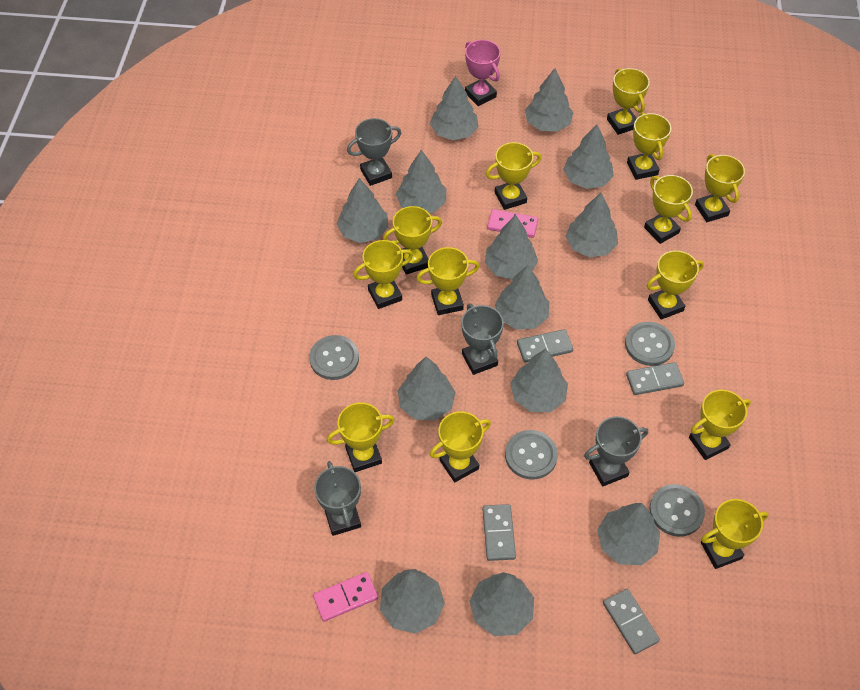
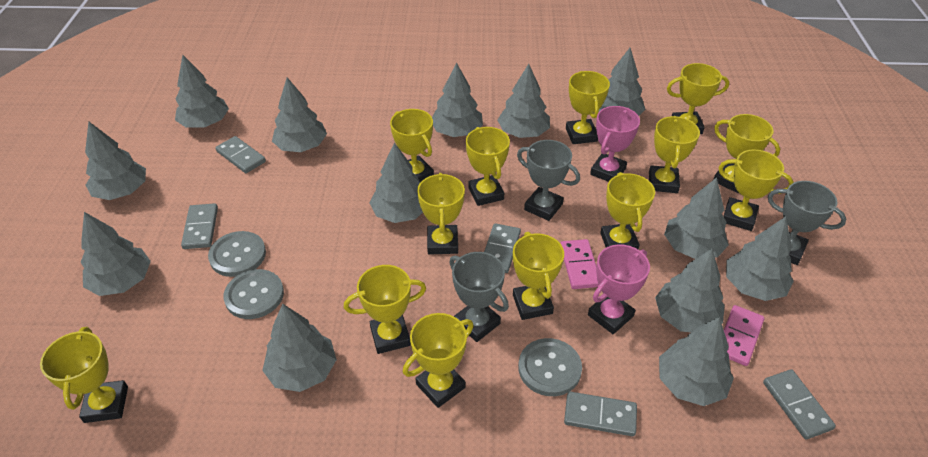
grey button: [309,335,359,380] [505,430,558,480] [625,322,675,366] [649,484,705,537] = 4 -> [208,231,266,277] [223,269,284,319] [518,338,582,396] = 3
grey domino: [482,504,516,561] [517,329,573,363] [603,589,660,654] [626,362,684,395] = 4 -> [181,203,218,249] [215,136,266,173] [484,223,521,273] [564,391,637,436] [763,369,836,440] = 5
grey trophy: [314,461,361,536] [347,118,401,186] [461,303,504,375] [584,416,648,487] = 4 -> [449,252,509,342] [517,140,580,221] [768,181,846,265] = 3
pink trophy: [465,40,501,106] = 1 -> [588,244,650,334] [590,106,640,182] = 2

